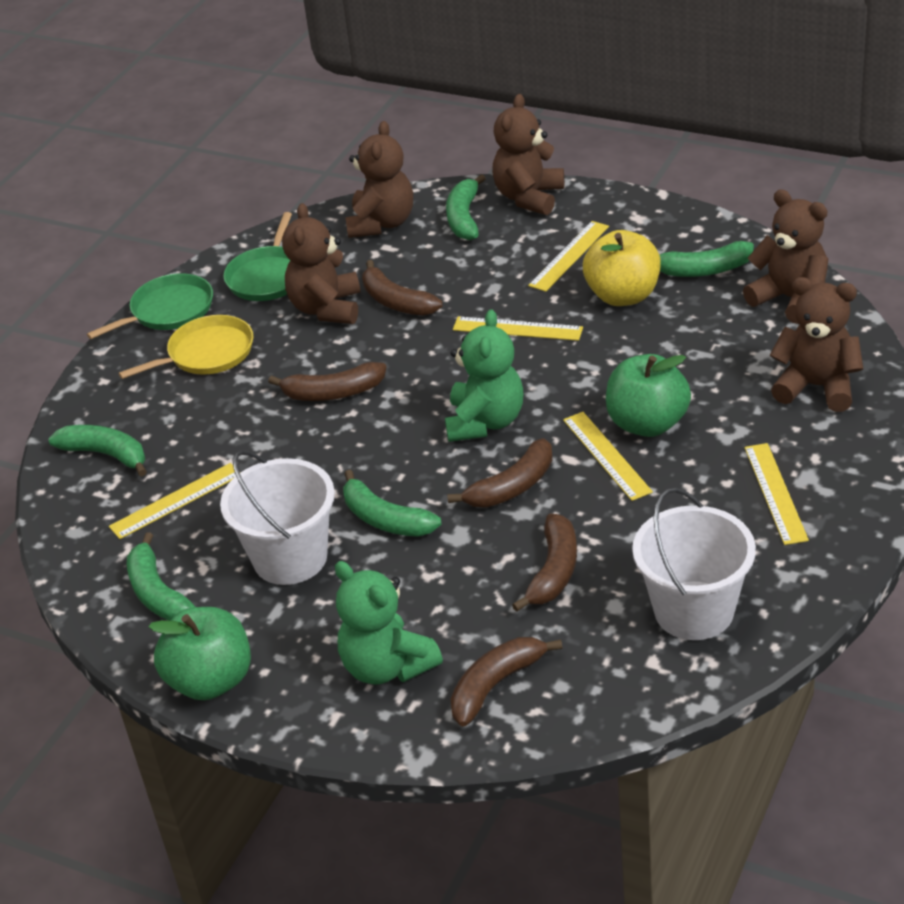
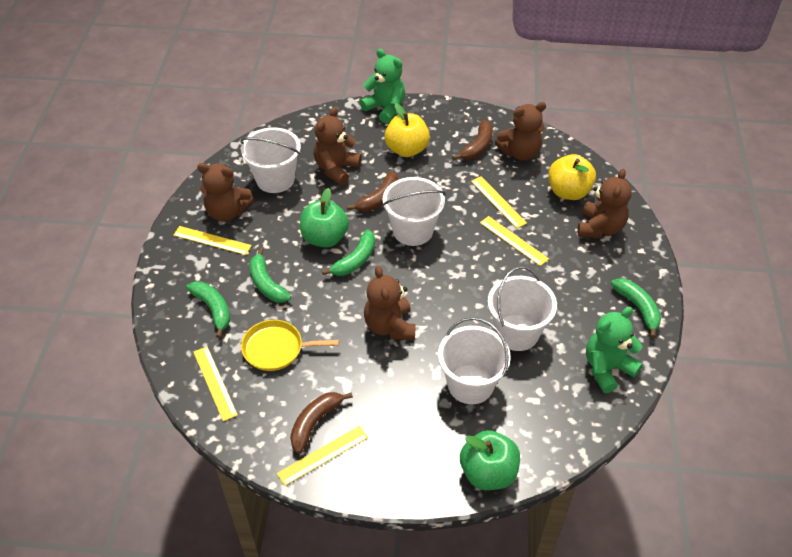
brown banana: [268,362,386,401] [362,260,442,316] [447,438,552,508] [450,637,563,727] [512,514,577,612] = 5 -> [290,392,353,454] [346,171,398,212] [452,120,493,160] = 3
green banana: [49,425,147,477] [127,532,195,621] [343,470,442,537] [446,174,486,240] [660,241,754,277] = 5 -> [186,281,230,338] [250,248,291,303] [322,229,375,276] [611,278,661,338] = 4
green pan: [87,274,213,339] [224,212,292,301] = 2 -> none = 0
white bucket: [220,450,335,585] [632,487,756,640] = 2 -> [240,127,301,193] [382,177,446,246] [438,317,511,404] [488,266,557,351] = 4
yellow apple: [583,230,661,306] = 1 -> [384,103,430,157] [548,154,596,200] = 2

